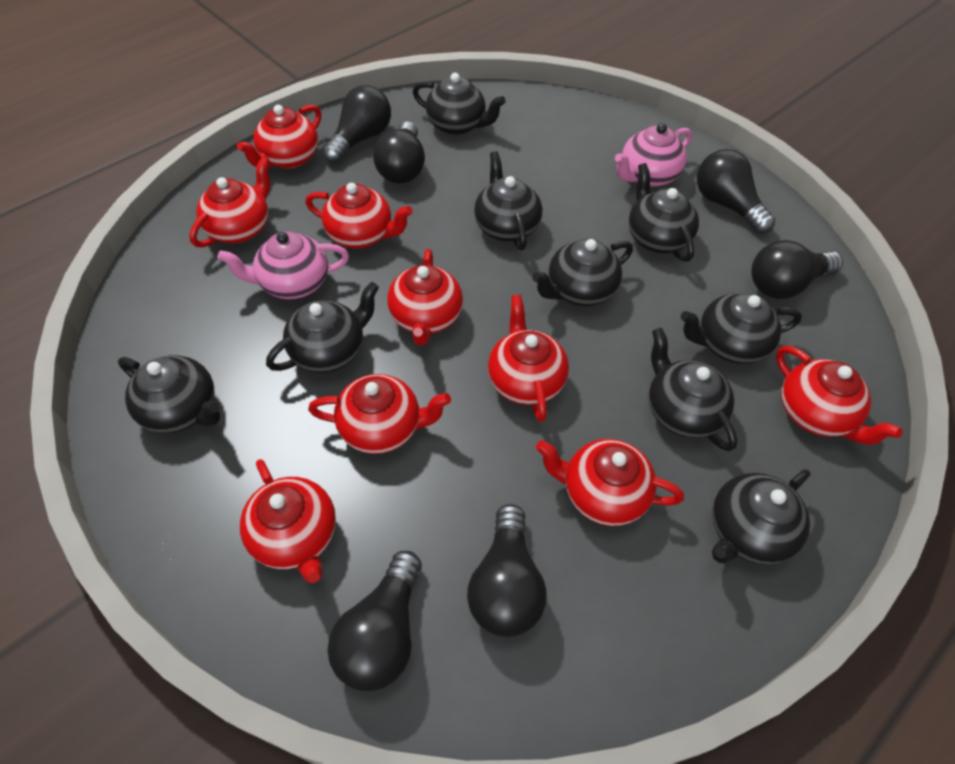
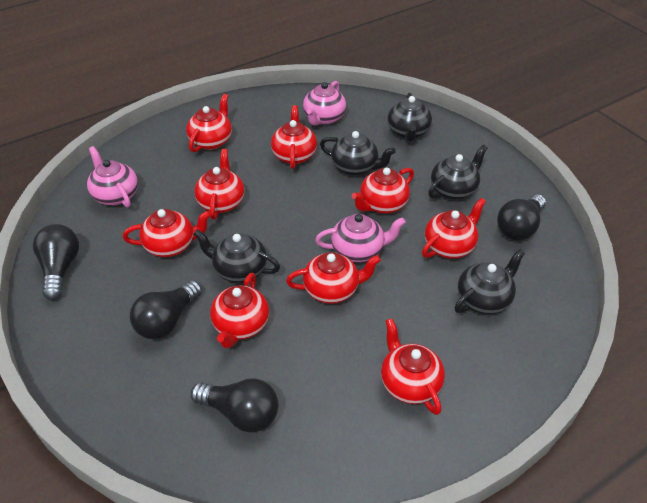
black light bulb: [322,85,391,163] [328,551,422,692] [373,122,425,184] [467,504,547,637] [697,149,775,234] [751,240,843,299] = 6 -> [33,224,79,300] [130,280,202,339] [191,378,278,432] [497,194,546,240] = 4
black teapot: [118,355,220,433] [266,282,379,373] [413,73,506,135] [474,151,542,250] [532,238,633,306] [628,163,699,262] [649,328,738,451] [681,293,802,364] [712,469,811,564] = 9 -> [193,229,280,283] [320,131,396,176] [387,93,432,141] [428,145,488,200] [455,249,525,315] = 5
pink teapot: [218,231,349,299] [615,123,692,187] = 2 -> [87,146,138,207] [303,81,346,125] [315,214,406,262] = 3

